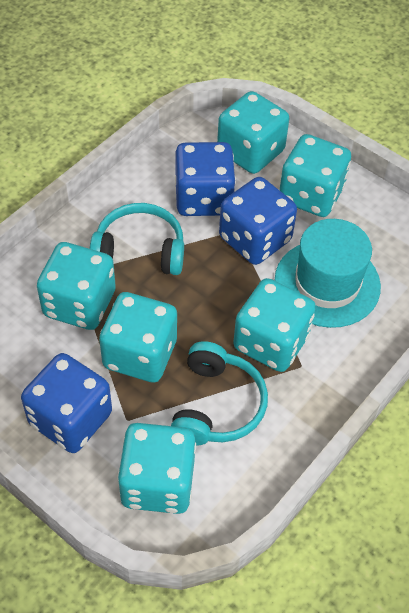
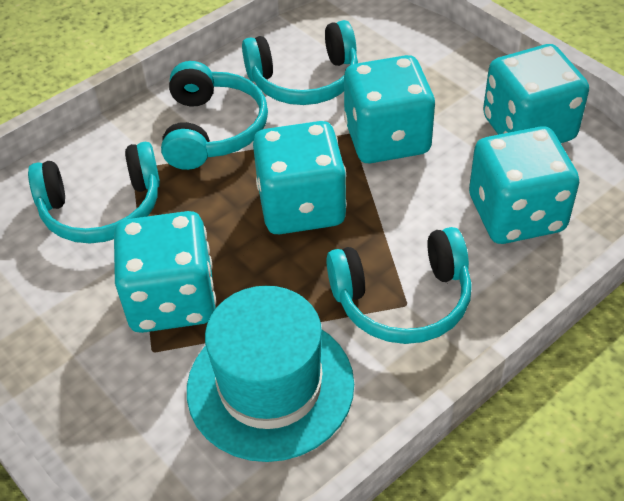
blue dice: [21,353,112,453] [175,142,236,216] [219,177,297,265] = 3 -> none = 0
turquoise dice: [37,242,116,330] [99,292,177,382] [118,423,196,514] [217,91,289,174] [233,278,316,372] [280,134,351,217] = 6 -> [114,211,216,333] [253,121,347,234] [344,55,435,163] [469,126,579,244] [483,44,589,143] = 5
turquoise headphones: [90,203,184,275] [171,341,268,445] = 2 -> [28,142,160,243] [161,61,268,170] [242,20,358,105] [326,227,472,344] = 4

